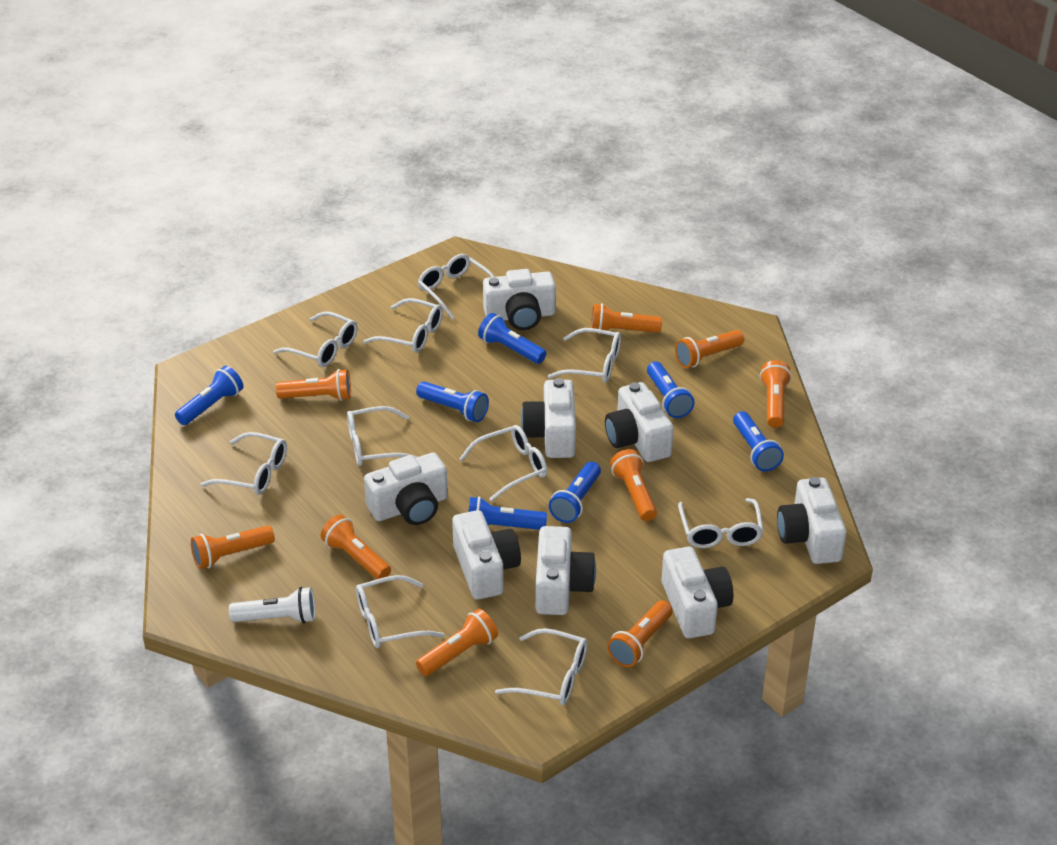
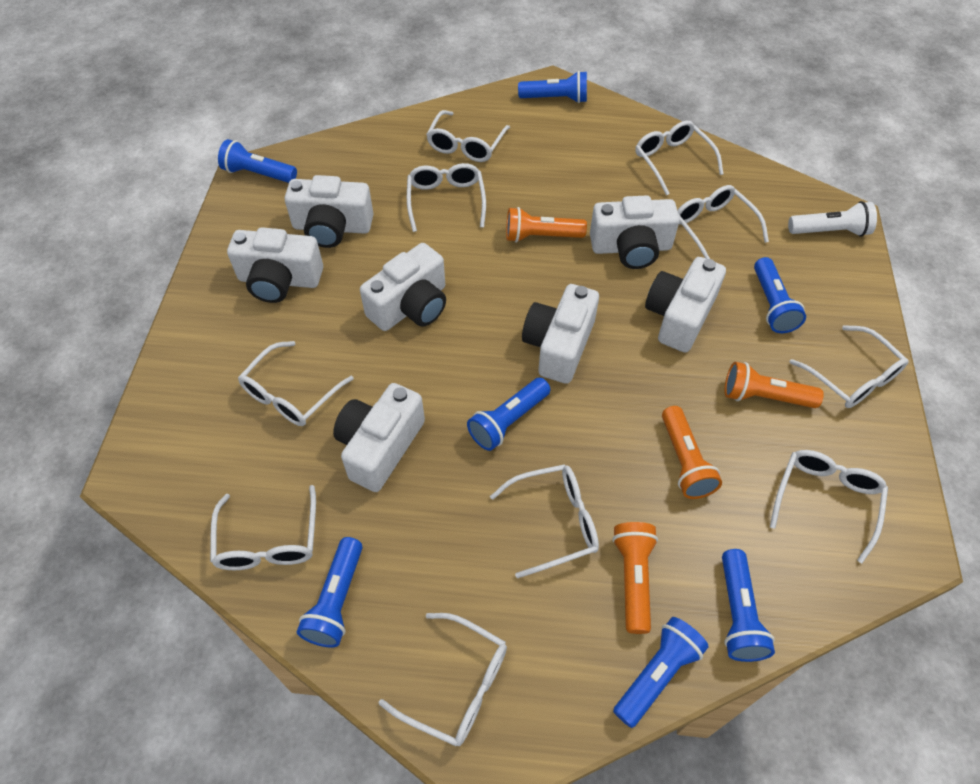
orange flashlight: [191,525,275,569] [276,369,351,401] [321,515,391,579] [416,609,498,676] [591,303,662,334] [607,600,673,667] [610,449,657,521] [675,330,744,368] [760,360,792,428] = 9 -> [506,207,587,242] [612,522,658,634] [662,406,722,499] [725,362,824,408] = 4
white camera: [364,453,448,525] [452,510,521,600] [483,269,556,330] [521,378,576,458] [535,526,596,615] [605,382,674,462] [662,547,733,638] [777,477,846,564] = 8 -> [227,227,323,303] [285,175,374,248] [333,383,425,492] [360,243,446,331] [522,284,599,384] [590,196,680,269] [645,257,726,352] = 7

